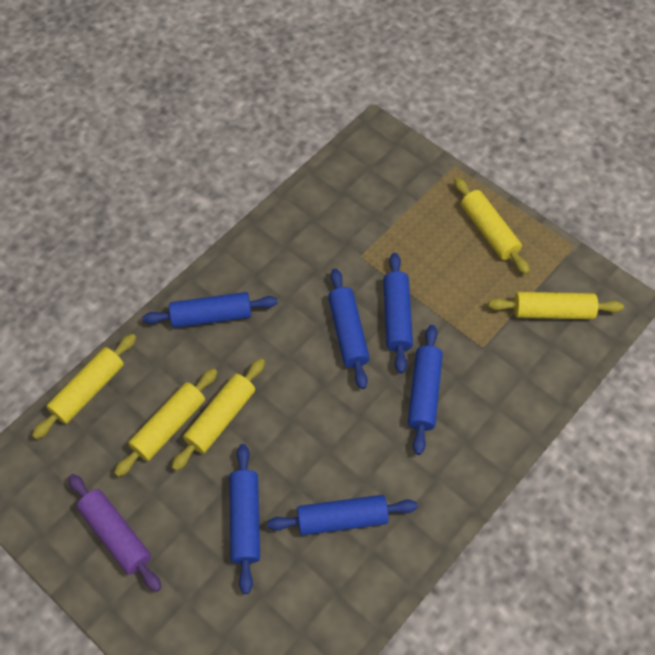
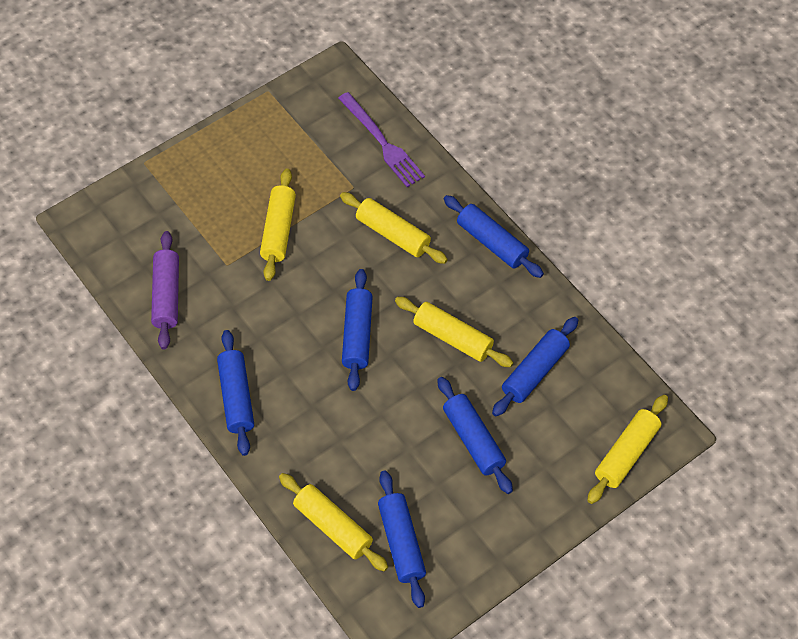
purple fork: none = 0 -> [338,92,425,187] = 1

